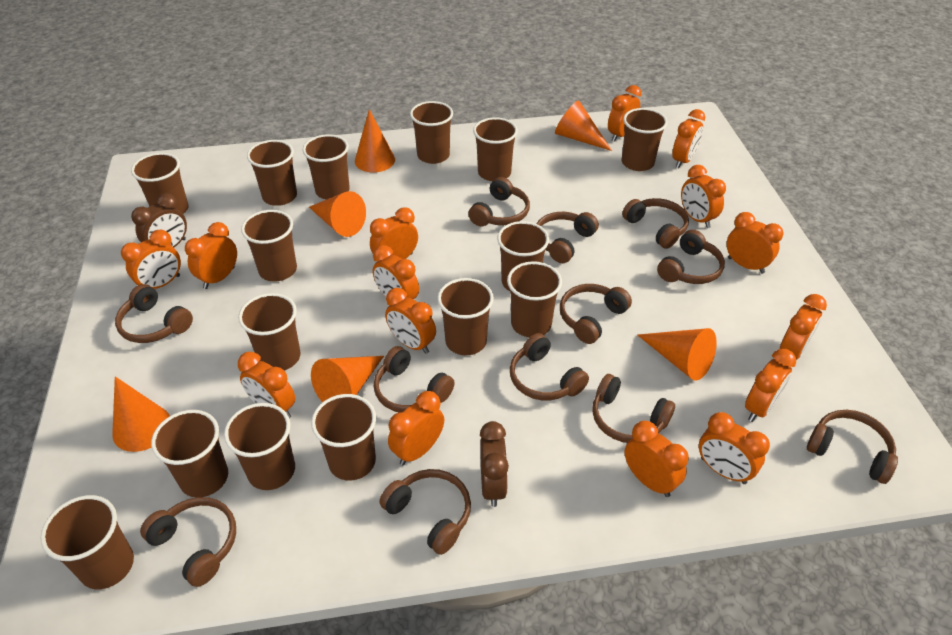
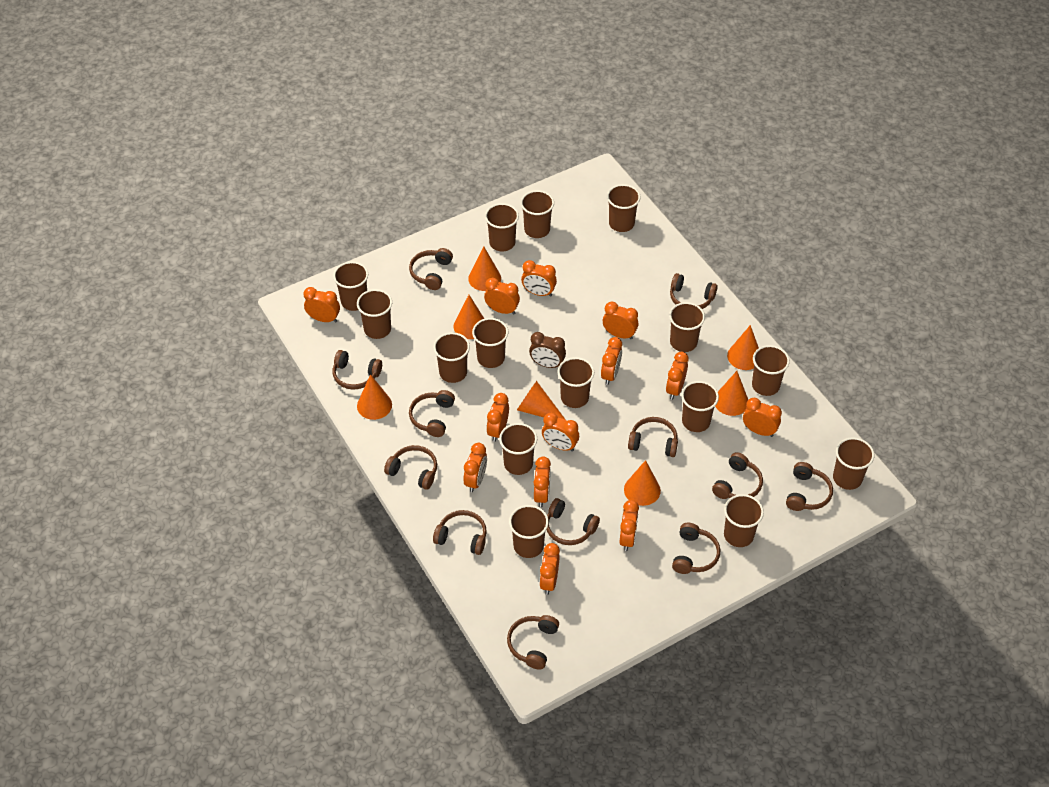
brown clock: [131,194,187,247] [480,421,509,507] = 2 -> [529,332,566,368] = 1
orange clock: [121,230,181,289] [185,222,237,289] [238,352,296,418] [370,207,418,259] [373,245,419,299] [385,288,436,354] [388,391,444,465] [608,85,642,142] [624,421,689,497] [672,109,705,168] [681,165,726,228] [699,412,770,484] [727,212,784,274] [745,349,796,422] [780,294,827,360] = 15 -> [304,287,340,323] [464,443,487,492] [484,278,520,315] [487,393,509,442] [521,260,557,297] [533,457,551,507] [539,543,560,595] [542,413,579,452] [601,337,622,385] [603,302,638,339] [619,500,639,551] [666,352,689,400] [743,398,782,437] = 13
orange cone: [112,376,170,452] [309,191,366,237] [311,356,384,402] [355,109,395,173] [555,101,612,151] [637,328,717,381] = 6 -> [357,374,392,420] [454,295,484,339] [468,247,501,291] [517,381,566,420] [624,460,661,506] [715,371,748,416] [727,325,759,370] = 7

